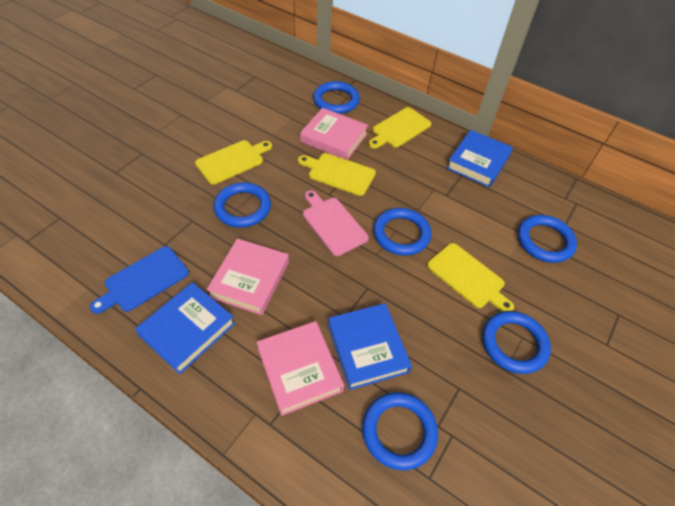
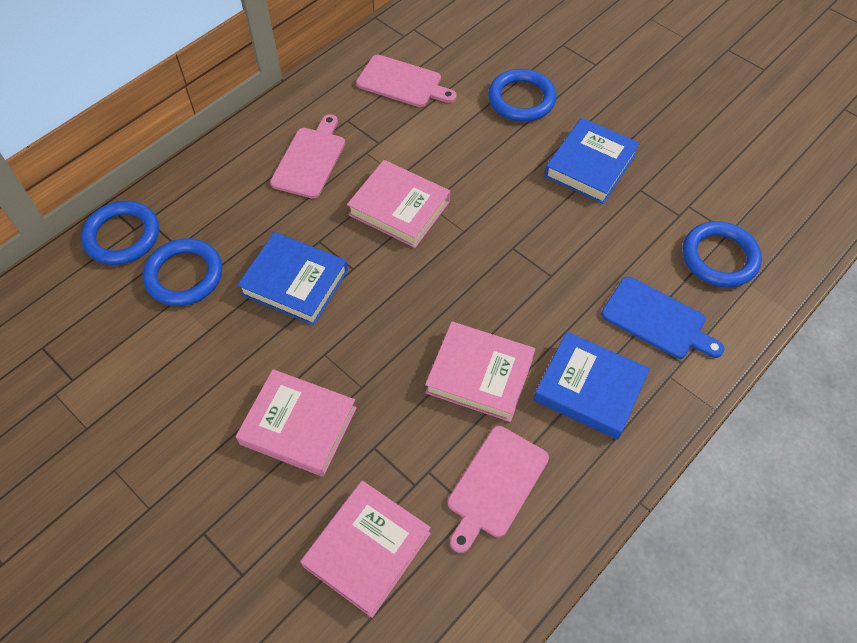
blue ring: [213,182,271,228] [313,81,360,114] [362,392,438,470] [373,208,431,256] [482,311,551,374] [518,215,577,263] = 6 -> [81,201,159,265] [143,238,222,306] [488,69,557,122] [683,221,762,288] = 4
pink book: [206,238,289,315] [257,321,344,416] [300,108,368,160] = 3 -> [236,369,357,477] [300,481,431,618] [347,160,450,248] [425,322,535,422] = 4
pink cutting board: [303,190,369,256] = 1 -> [270,114,345,199] [356,55,457,107] [448,426,549,553] = 3
yellow cutting board: [195,140,272,185] [298,153,376,196] [369,107,431,149] [427,243,514,312] = 4 -> none = 0

